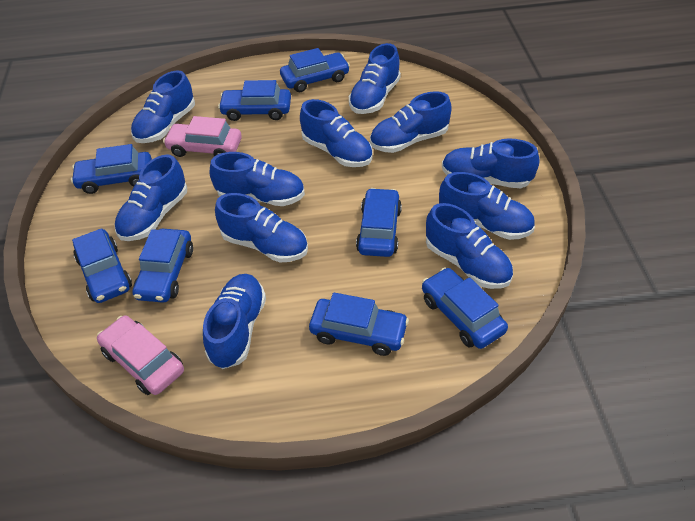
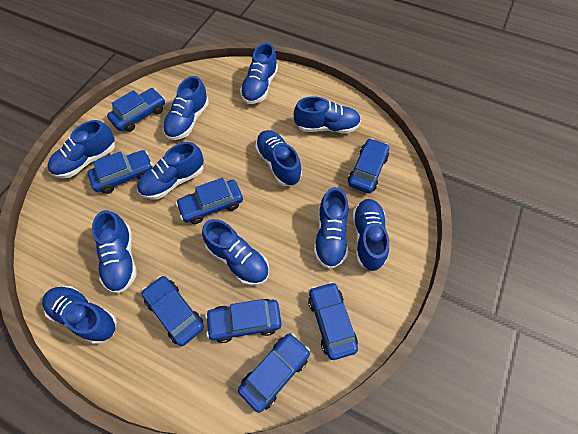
pink car: [97,316,184,395] [163,116,242,157] = 2 -> none = 0

